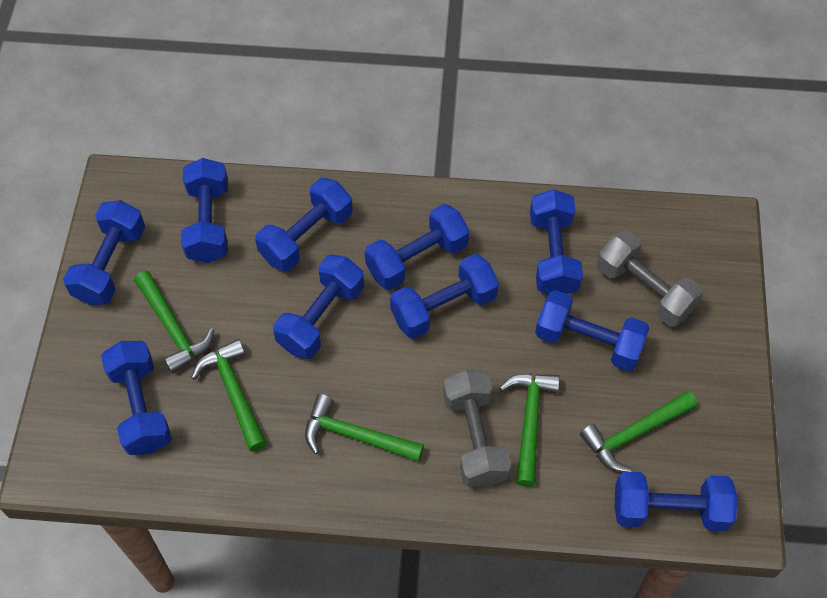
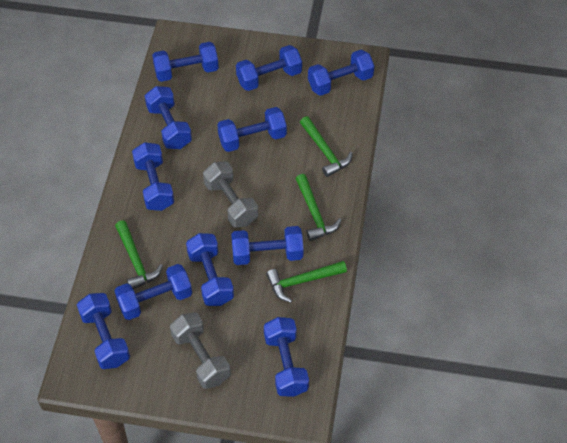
blue dumbbell: [63,200,145,305] [101,341,172,455] [181,158,228,263] [255,178,353,271] [273,254,364,359] [365,204,469,290] [390,254,499,339] [530,189,583,294] [535,290,649,371] [614,471,737,531] = 10 -> [77,293,130,369] [115,264,192,320] [132,142,174,211] [145,86,192,149] [152,42,219,82] [186,233,234,306] [217,107,287,152] [231,226,304,265] [236,45,302,91] [264,317,309,397] [308,50,374,96] = 11
green hammer: [134,271,214,374] [191,339,267,452] [305,394,424,462] [499,374,560,487] [580,391,697,472] = 5 -> [115,220,163,289] [266,261,347,303] [296,174,341,241] [300,116,353,177] = 4

